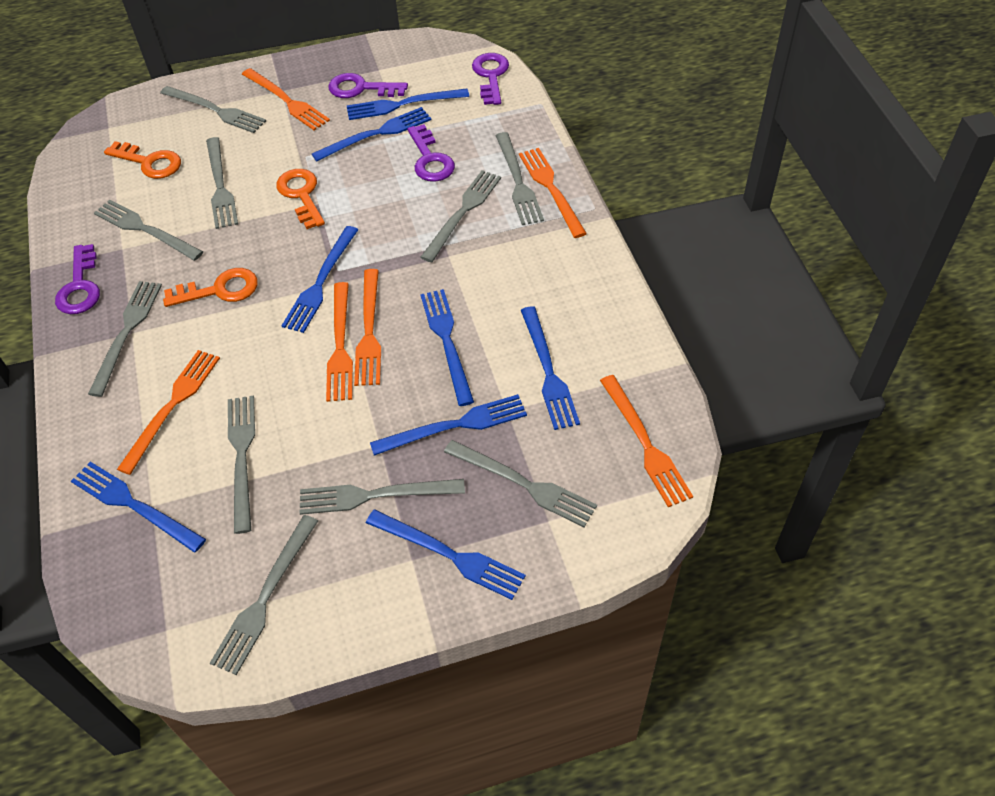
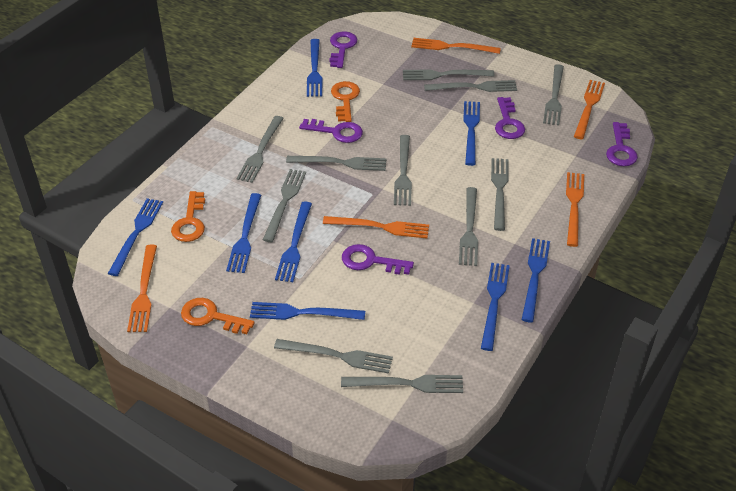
grey fork: [88,281,162,397] [94,200,203,261] [160,86,266,133] [206,137,238,229] [210,515,318,675] [228,396,255,534] [299,479,465,515] [420,170,501,262] [444,440,597,527] [495,132,544,225] = 10 -> [236,116,284,183] [263,169,306,242] [274,339,393,374] [286,156,386,171] [341,375,463,393] [394,135,412,206] [403,69,494,80] [424,80,517,92] [459,187,478,266] [491,158,509,231] [543,65,564,125] = 11
orange fork: [117,350,220,475] [242,68,330,130] [326,282,353,402] [354,269,381,386] [519,148,587,238] [600,375,693,507] = 6 -> [127,245,157,332] [323,216,429,238] [411,38,501,54] [566,172,584,247] [574,80,605,139] = 5
purple key: [55,244,100,314] [329,73,408,98] [407,124,455,182] [472,53,509,105] = 4 -> [299,119,363,143] [329,31,357,68] [342,244,414,275] [495,97,525,139] [606,122,638,166] = 5

